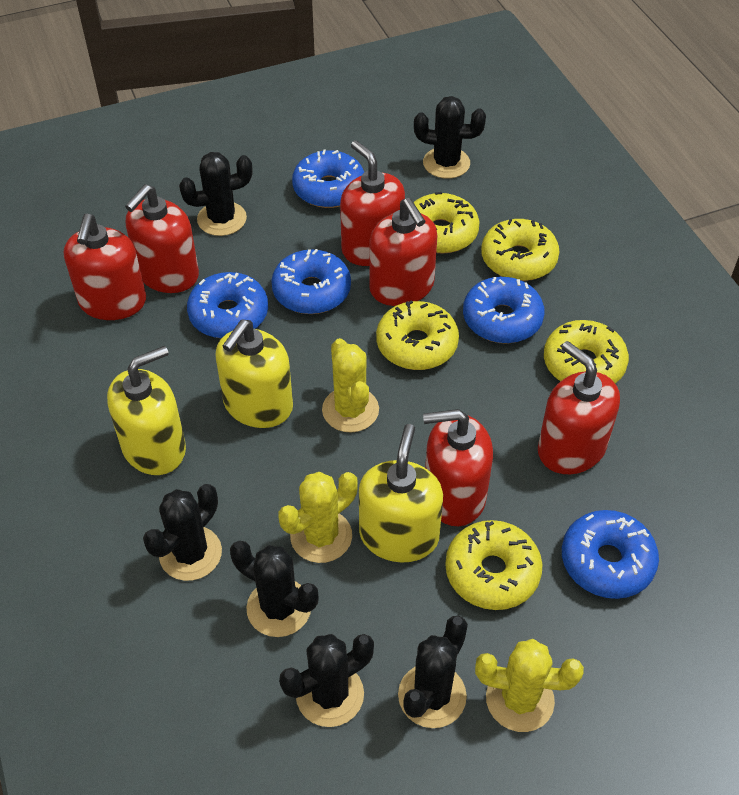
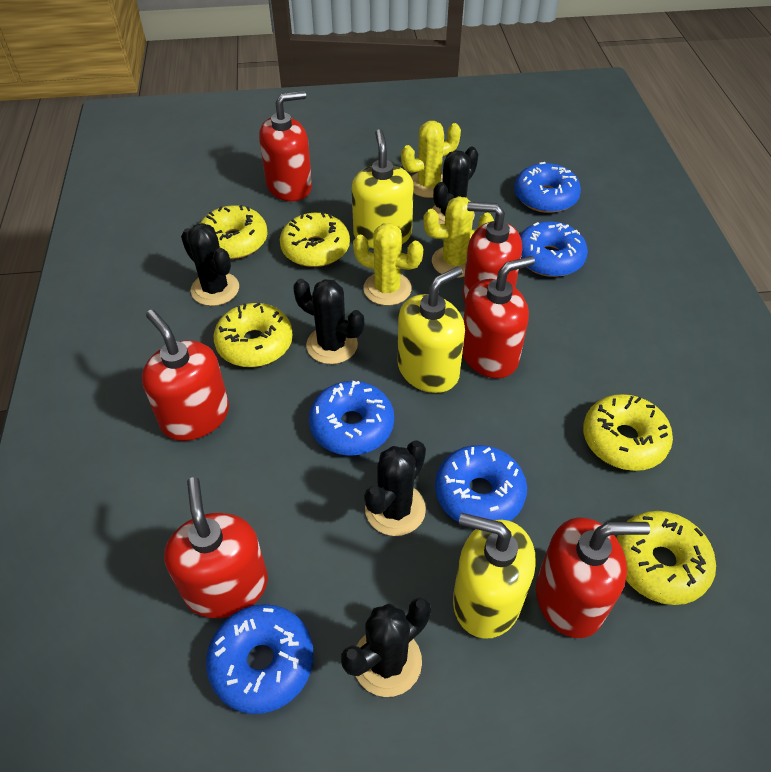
black cactus: [143,484,222,581] [179,152,253,236] [230,541,319,637] [279,634,374,727] [398,616,468,728] [414,96,486,179] = 6 -> [181,223,239,306] [293,279,364,364] [341,597,431,697] [364,440,426,536] [432,147,478,224] = 5

